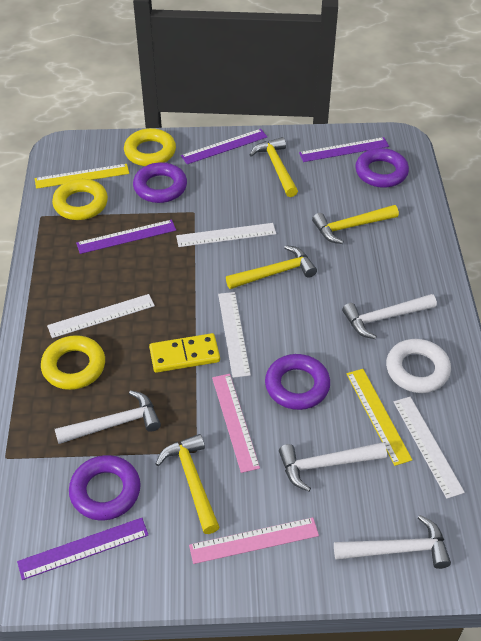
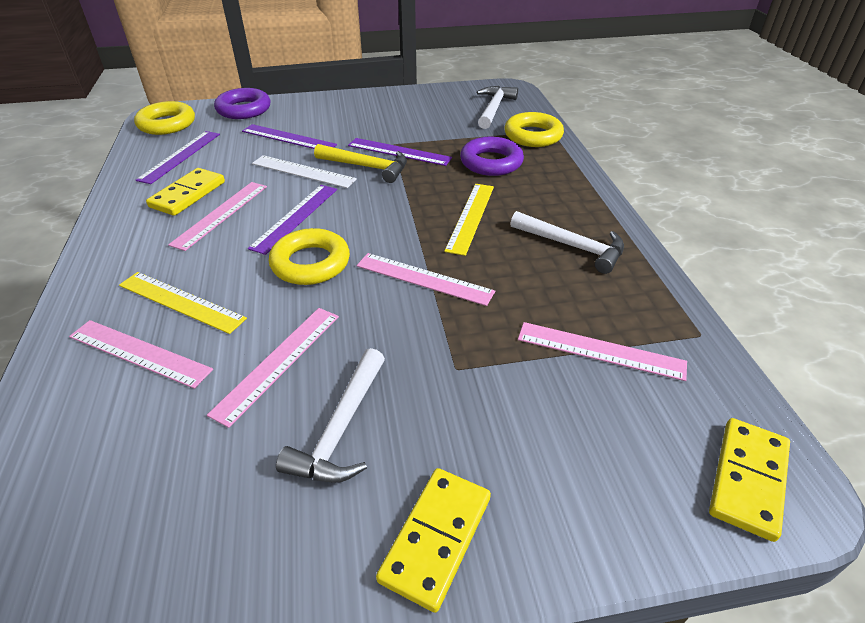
pink ruler: [189,517,319,564] [212,374,260,473] = 2 -> [69,320,213,389] [168,182,267,251] [207,308,339,428] [357,253,495,306] [518,322,687,381] = 5
purple ring: [69,455,141,520] [133,162,187,203] [265,354,330,410] [355,148,409,188] = 4 -> [214,88,271,119] [460,137,524,176] = 2
white hammer: [55,390,161,444] [279,442,387,492] [334,515,451,569] [342,294,437,339] = 4 -> [276,348,385,483] [477,86,518,129] [510,211,624,274] = 3
white ring: [386,339,451,393] = 1 -> none = 0
white ruler: [47,294,155,338] [176,223,276,247] [218,292,251,378] [394,397,465,499] = 4 -> [252,155,357,188] = 1
yellow domino: [149,333,220,373] = 1 -> [146,168,225,216] [376,468,491,613] [709,418,790,542] = 3
yellow hammer: [156,434,219,534] [226,245,317,289] [249,137,298,197] [312,205,399,244] = 4 -> [314,144,407,183] = 1

